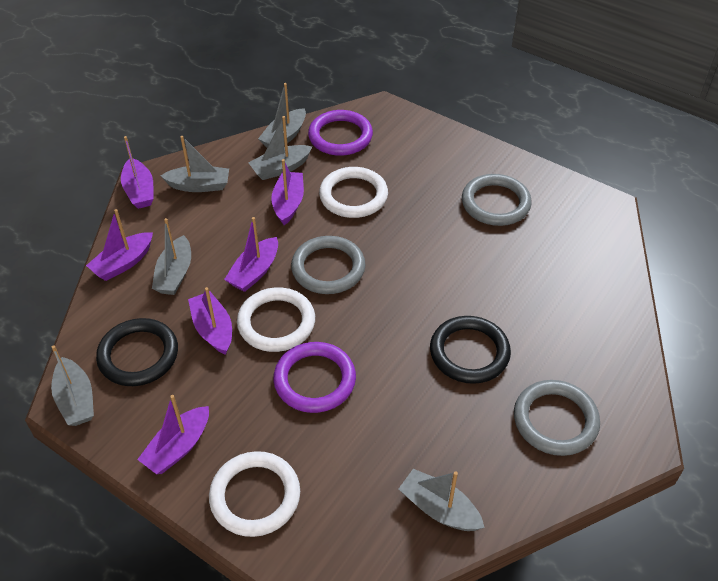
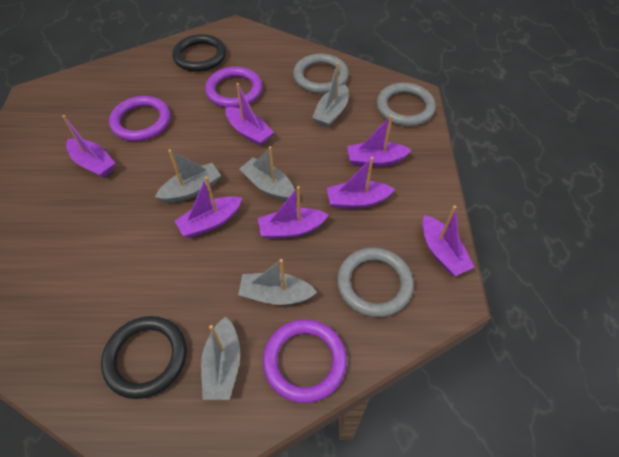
grey boat: [51,345,94,426] [152,218,191,295] [161,136,229,192] [248,116,312,180] [258,83,306,148] [399,469,485,531] = 6 -> [155,149,221,203] [201,316,240,400] [238,259,317,305] [240,146,295,201] [312,62,349,128] = 5
purple boat: [86,209,153,281] [121,136,154,209] [137,395,209,474] [188,287,232,355] [224,217,278,292] [271,159,304,225] = 6 -> [62,115,115,178] [175,176,242,238] [226,83,274,146] [258,186,328,239] [327,157,395,209] [347,115,412,167] [422,205,475,276] = 7
purple ring: [273,342,356,413] [308,110,373,156] = 2 -> [109,96,170,141] [205,67,262,108] [263,319,347,403] = 3
white ring: [209,451,300,537] [237,287,315,352] [319,167,388,218] = 3 -> none = 0

